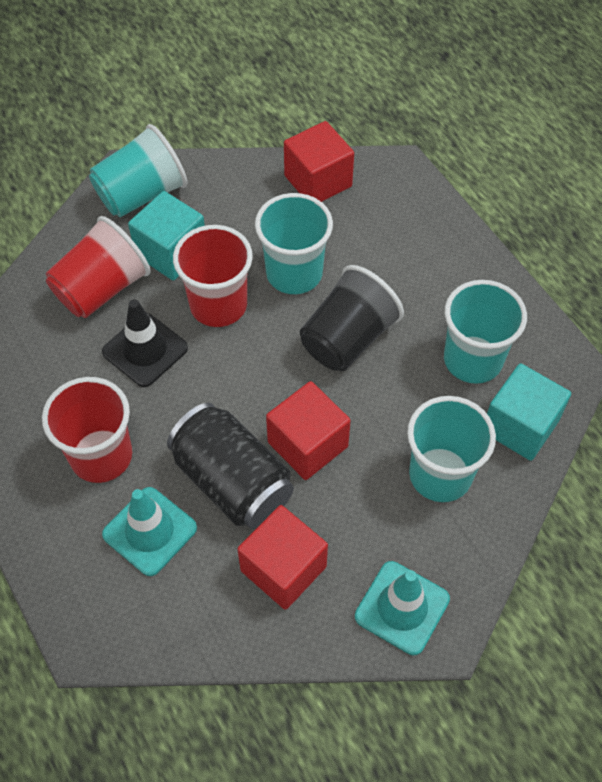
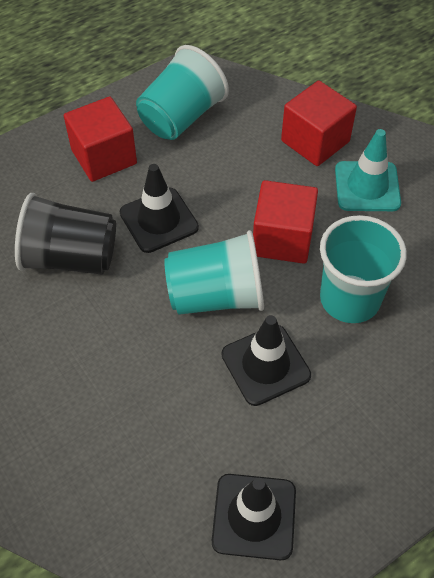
black can: [167,403,294,529] = 1 -> none = 0
black traffic cone: [102,299,188,387] = 1 -> [120,164,199,253] [212,474,296,560] [222,315,311,406] = 3
red cup: [42,377,132,483] [46,216,150,318] [173,225,253,327] = 3 -> none = 0
turquoise cube: [128,191,205,281] [487,363,571,461] = 2 -> none = 0
turquoise cup: [89,124,188,217] [255,193,333,294] [407,396,496,502] [444,280,527,384] = 4 -> [136,45,229,140] [164,230,264,315] [320,215,407,323] = 3
turquoise traffic cone: [102,487,197,576] [355,561,450,655] = 2 -> [335,129,401,211] = 1

